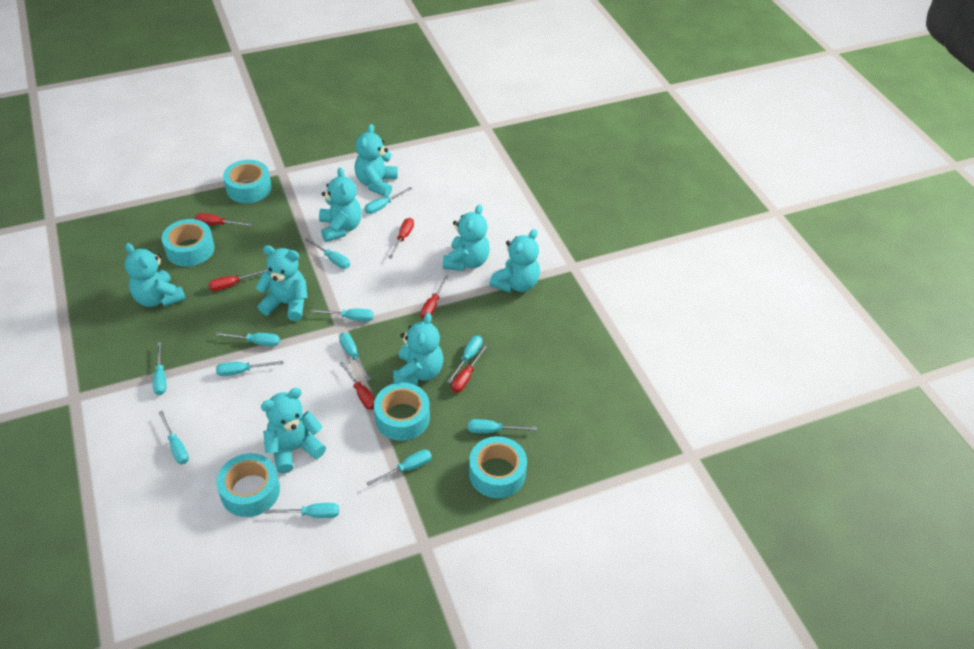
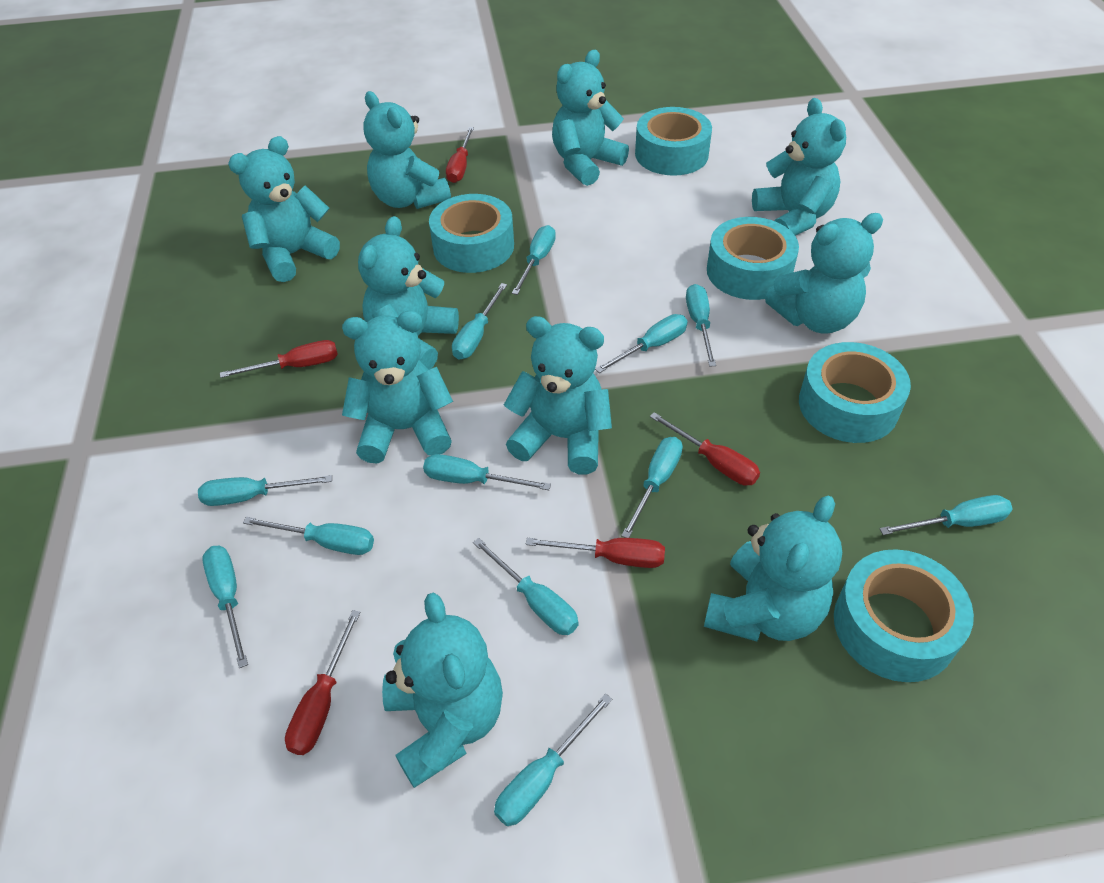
red screwdriver: [195,213,252,226] [208,269,268,291] [340,362,375,410] [388,218,414,259] [420,275,449,319] [451,345,488,393] = 6 -> [220,340,338,378] [285,610,361,755] [446,127,474,183] [526,538,665,568] [650,412,760,486] = 5
turquoise teddy bear: [125,243,186,307] [255,245,308,321] [261,388,326,474] [319,167,362,242] [354,124,398,197] [393,313,443,385] [443,204,490,271] [489,229,540,293] = 8 -> [228,136,340,282] [342,311,453,464] [358,216,459,370] [363,91,451,209] [382,593,503,788] [504,316,612,474] [552,50,629,186] [704,495,842,641] [752,98,846,236] [765,213,883,334] = 10

